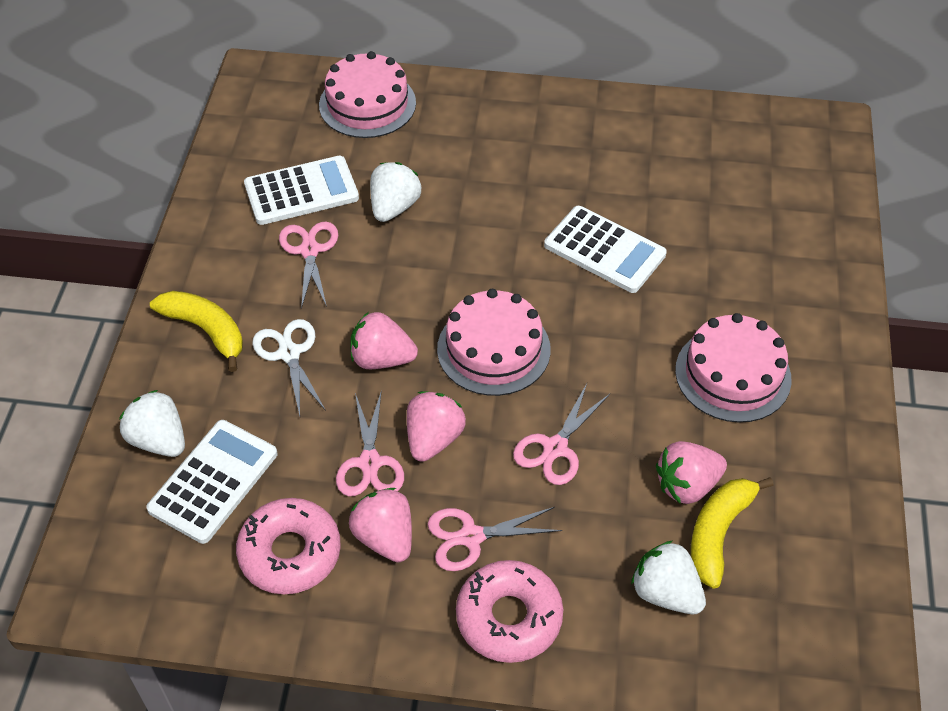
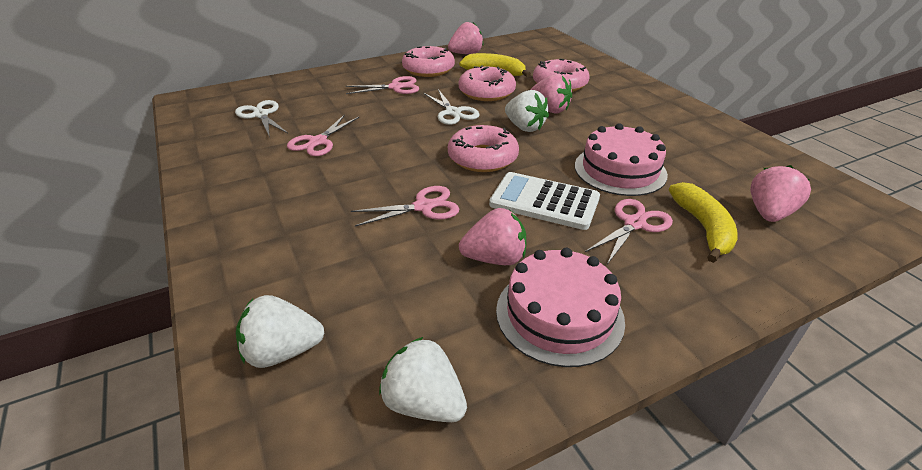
pink cake: [319,51,416,138] [437,289,551,396] [675,313,792,423] = 3 -> [496,248,625,367] [575,123,668,196] = 2
pink donut: [236,498,341,594] [456,560,563,663] = 2 -> [402,46,455,77] [448,125,519,172] [459,65,516,101] [533,59,589,92] = 4
white calculator: [146,420,277,544] [244,156,359,225] [544,206,667,293] = 3 -> [489,172,600,230] = 1
white scissors: [252,319,326,416] = 1 -> [235,100,288,137] [424,89,480,125] = 2

